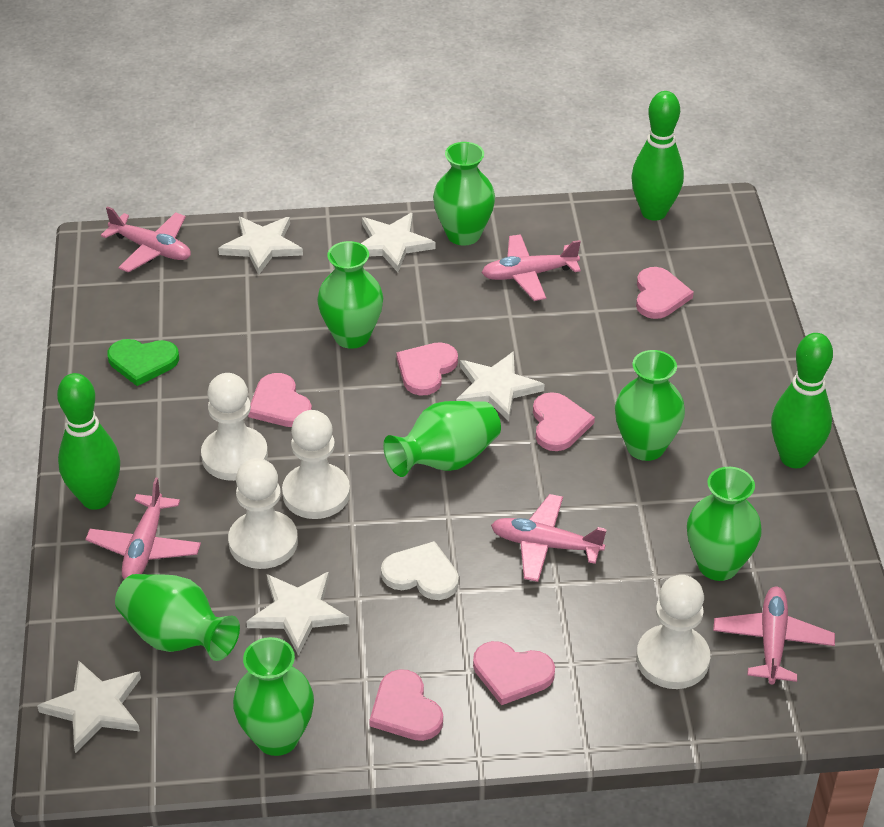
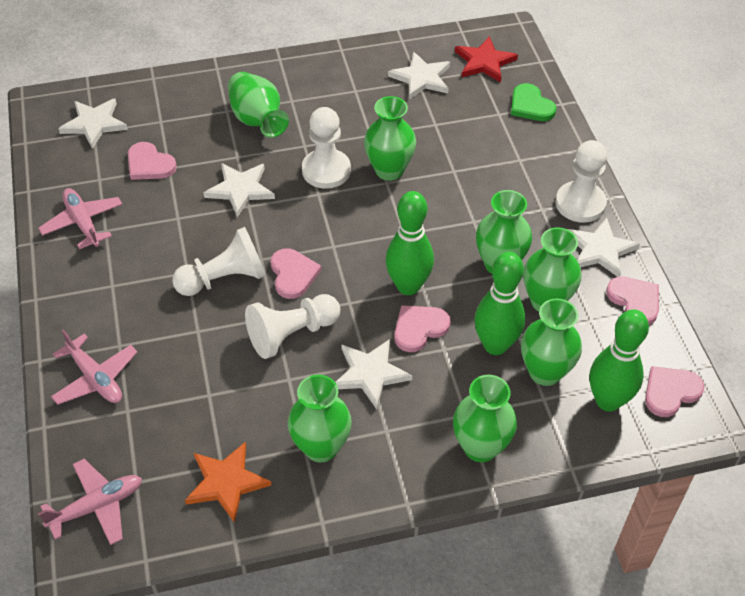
orange star: none = 0 -> [185,442,271,523] = 1
pink heart: [248,373,312,427] [369,669,443,741] [396,342,458,396] [473,641,555,705] [533,392,595,451] [636,267,694,319] = 6 -> [128,142,177,180] [271,248,321,299] [395,305,451,352] [606,277,659,325] [645,366,705,417] = 5
pink plane: [85,477,201,580] [101,206,191,273] [482,234,581,301] [491,494,607,582] [713,587,835,684] = 5 -> [38,188,122,249] [38,459,142,545] [51,329,137,405] = 3
red star: none = 0 -> [455,36,518,83] = 1
white heart: [381,541,459,600] = 1 -> none = 0

